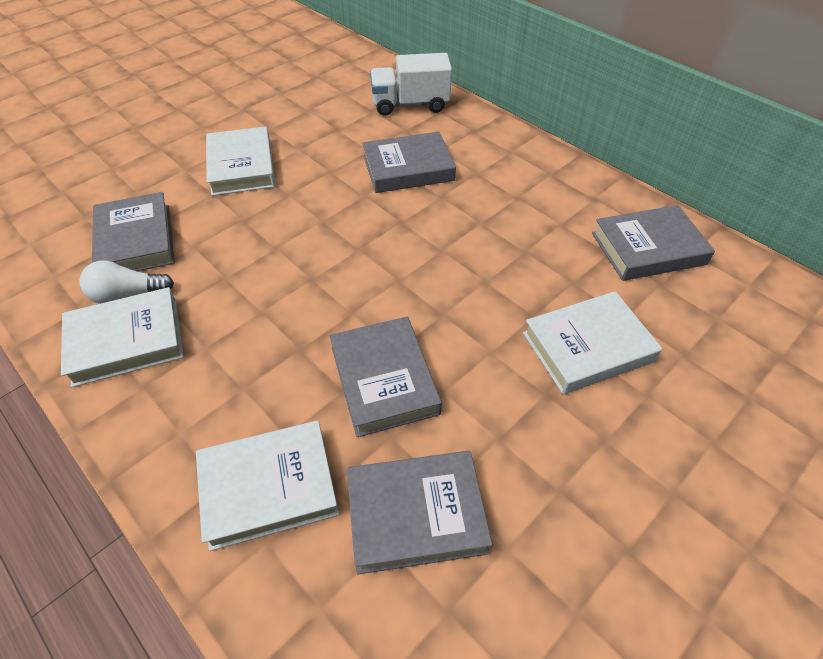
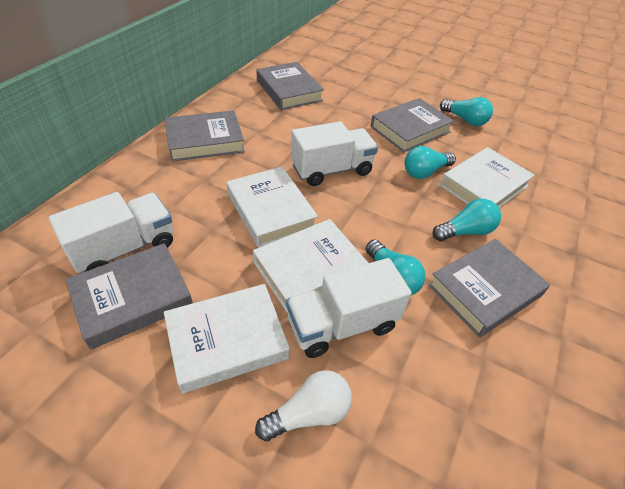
turquoise light bulb: none = 0 -> [366,239,425,295] [405,146,456,179] [433,199,501,241] [440,97,493,126] = 4
white truck: [370,53,452,116] = 1 -> [49,192,173,273] [286,258,412,358] [291,121,378,186] = 3

